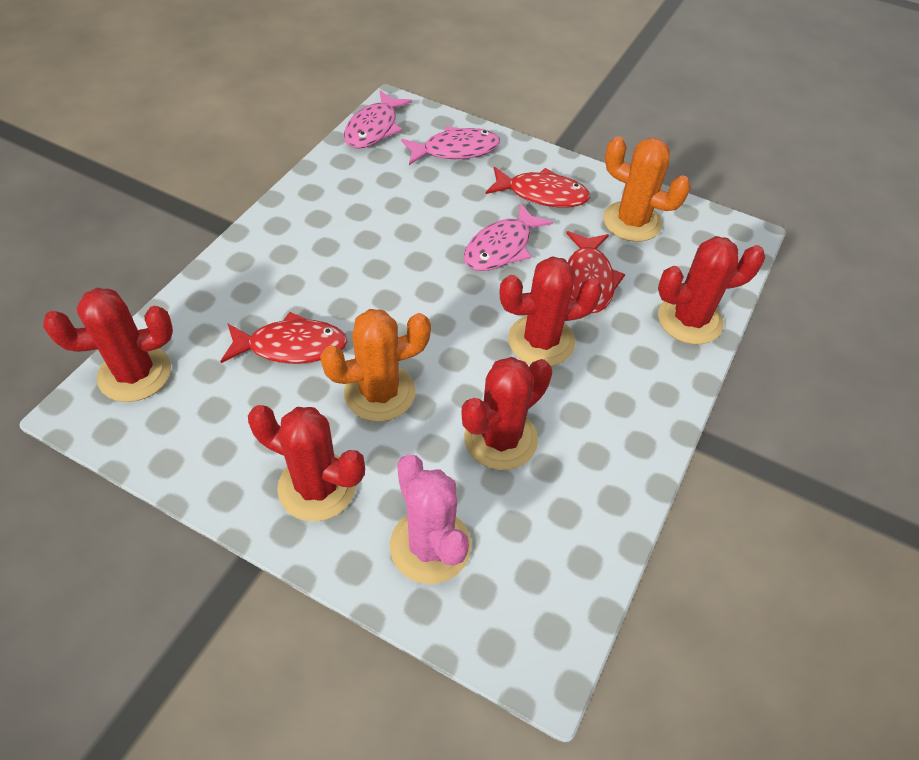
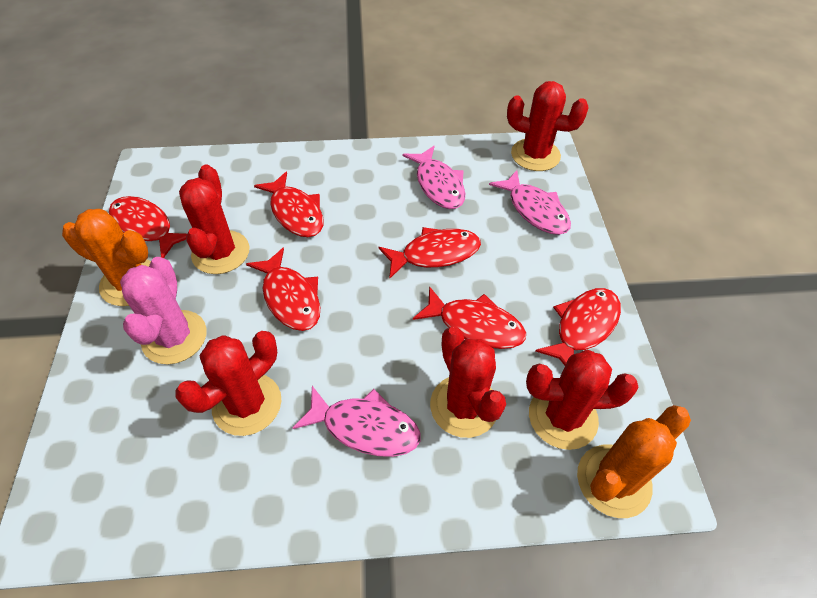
red fish: [220,312,347,364] [486,167,590,207] [566,231,625,313] = 3 -> [109,196,187,258] [246,247,320,331] [254,172,323,237] [378,227,481,278] [413,286,526,349] [535,288,621,365] = 6

